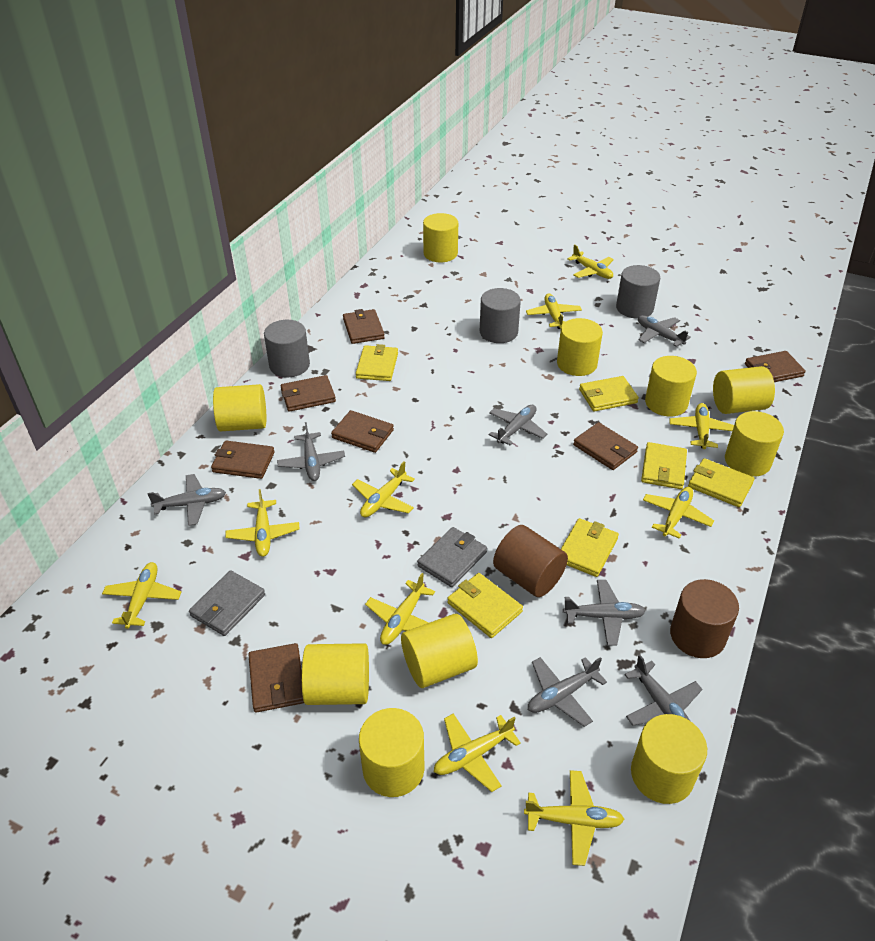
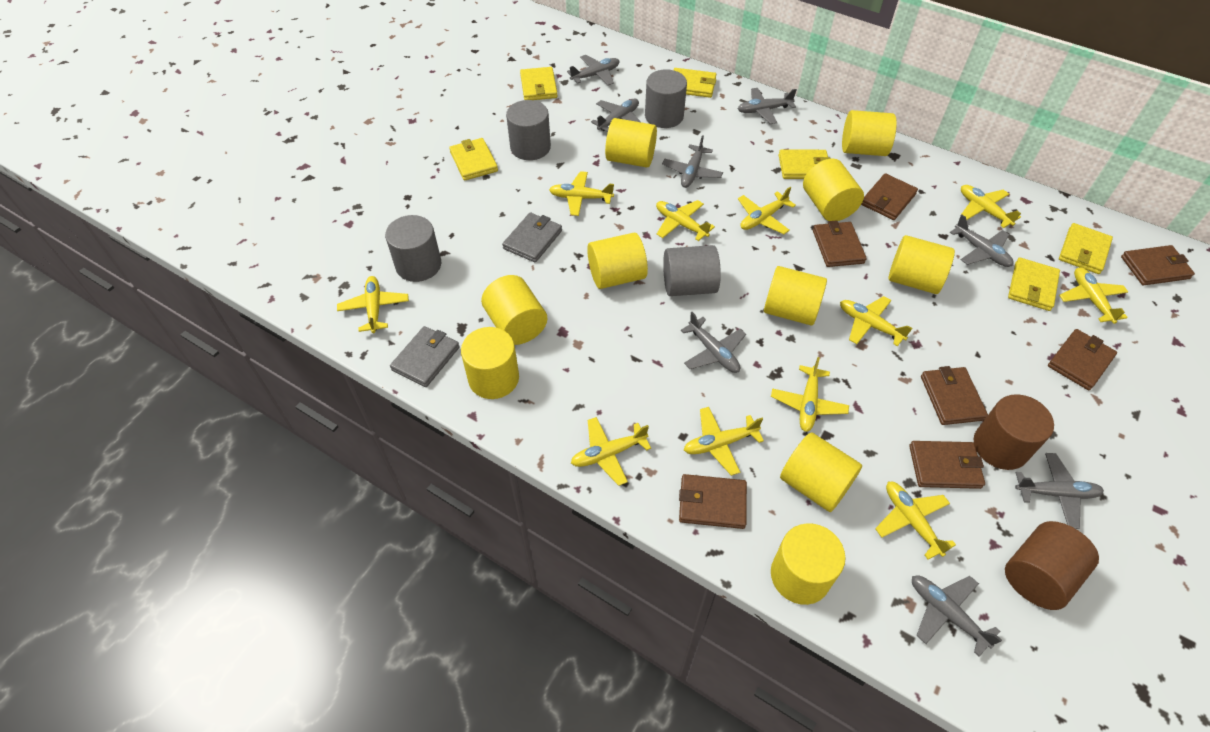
grey cylinder: [264,320,310,377] [480,288,521,343] [616,265,660,319] = 3 -> [385,215,441,282] [506,100,551,160] [645,69,687,128] [663,245,721,296] = 4
grey plane: [147,474,226,526] [277,422,345,481] [489,405,547,446] [528,657,607,727] [563,580,646,645] [624,655,702,726] [638,315,691,347] = 7 -> [567,55,619,85] [591,98,641,132] [662,135,723,188] [681,312,746,373] [738,88,797,124] [912,575,1002,657] [950,215,1014,267] [1015,453,1104,529] = 8
yellow plane: [102,562,181,629] [225,489,299,557] [352,461,415,517] [365,573,435,645] [434,713,521,792] [524,770,624,866] [526,293,582,329] [567,244,614,279] [643,487,714,539] [670,403,734,449] = 10 -> [337,276,409,333] [549,171,614,216] [571,417,651,486] [656,200,715,241] [684,407,764,476] [738,187,796,234] [771,357,849,432] [840,296,913,346] [875,482,956,560] [961,185,1021,228] [1059,267,1128,324] = 11

